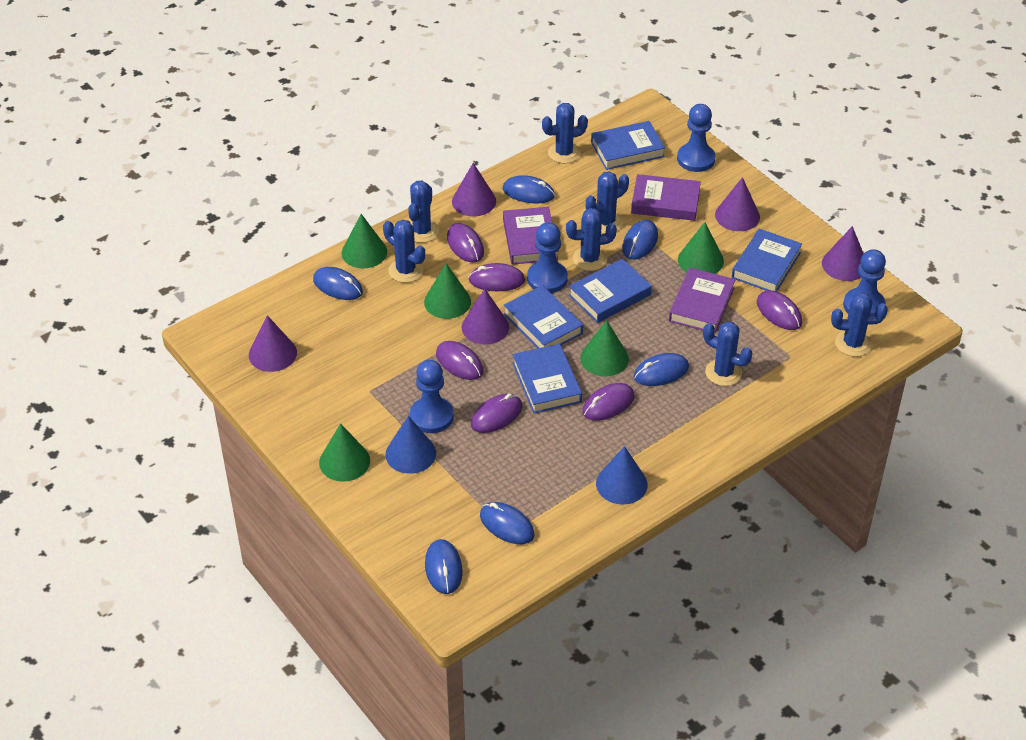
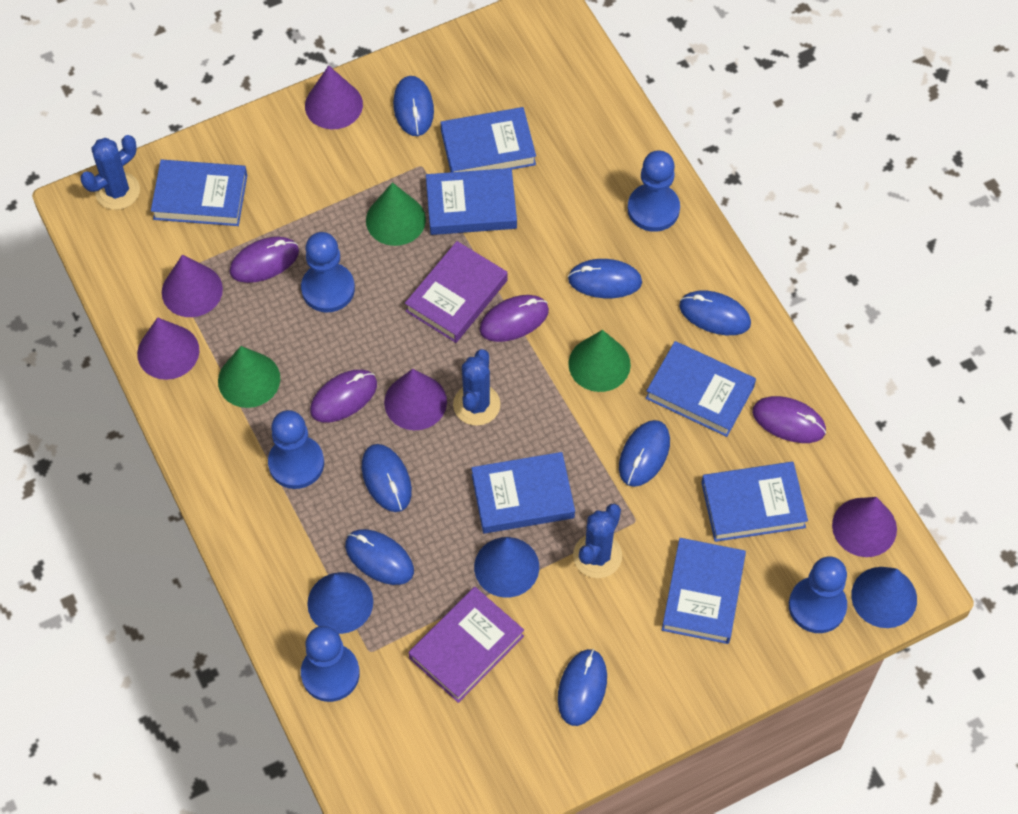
blue book: [503,285,583,348] [513,344,582,413] [569,259,652,323] [591,121,665,170] [732,229,802,291] = 5 -> [151,160,247,226] [426,168,517,235] [440,107,536,172] [471,452,575,534] [646,341,756,437] [662,538,746,644] [701,462,808,542] = 7
blue cactus: [383,220,425,283] [408,180,439,243] [542,103,588,163] [566,208,617,271] [586,171,629,234] [703,321,752,386] [831,292,888,357] = 7 -> [80,135,140,210] [453,349,501,426] [573,504,622,578] = 3
blue cone: [385,416,436,474] [596,446,648,505] = 2 -> [307,572,373,634] [474,537,539,598] [851,567,917,628] = 3
blue mouse: [313,267,363,300] [425,539,463,594] [480,502,534,544] [503,175,555,204] [622,220,658,260] [633,353,689,386] = 6 -> [345,529,414,585] [362,444,412,512] [393,76,434,136] [558,649,607,726] [568,259,642,298] [619,420,670,487] [679,290,751,335] = 7
blue pawn: [410,360,454,433] [527,222,568,293] [677,104,715,172] [843,249,886,313] = 4 -> [268,410,324,489] [301,232,355,312] [301,626,360,702] [628,150,680,232] [789,556,847,633] = 5
green cone: [319,423,370,482] [342,214,387,268] [424,263,471,319] [580,320,629,377] [678,222,724,274] = 5 -> [218,346,280,408] [366,182,426,246] [568,330,631,392] = 3
purple book: [503,207,558,265] [631,174,701,221] [669,268,735,334] = 3 -> [405,241,507,343] [409,587,524,703] = 2
purple mouse: [436,341,483,380] [447,223,484,263] [468,263,525,291] [471,394,522,433] [582,383,634,420] [757,290,802,330] = 6 -> [230,237,299,283] [310,370,377,423] [479,295,549,342] [752,396,826,443] = 4

